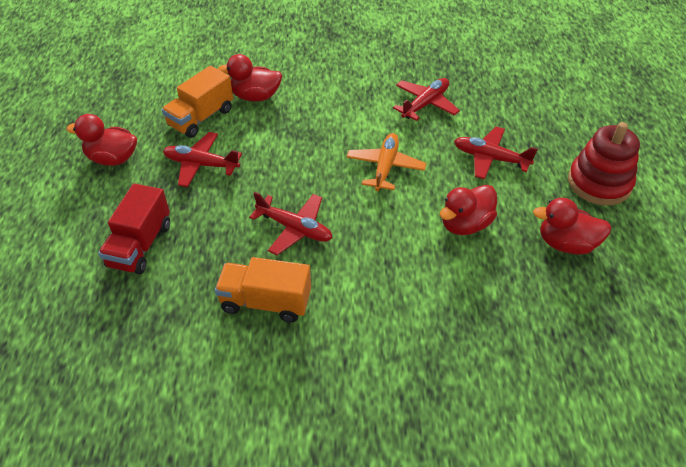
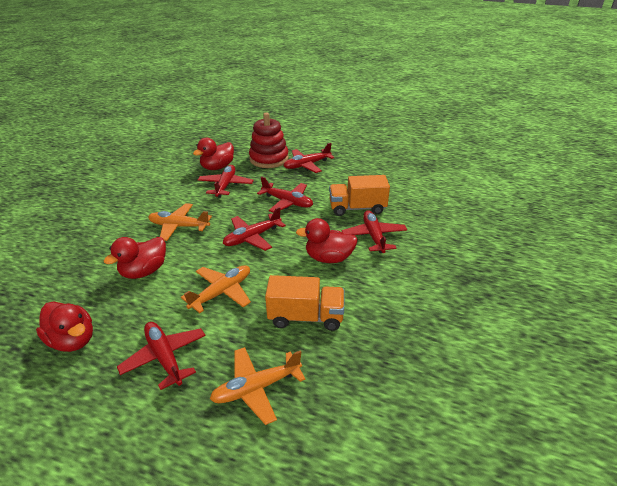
orange plane: [346,133,426,191] = 1 -> [148,203,212,241] [181,265,251,313] [210,347,305,425] = 3
red plane: [163,132,242,187] [249,192,332,255] [393,78,460,121] [454,127,538,179] = 4 -> [117,322,205,390] [198,165,254,198] [223,207,286,251] [257,176,313,212] [283,143,334,173] [341,210,407,253] = 6
red truck: [98,183,170,274] = 1 -> none = 0

